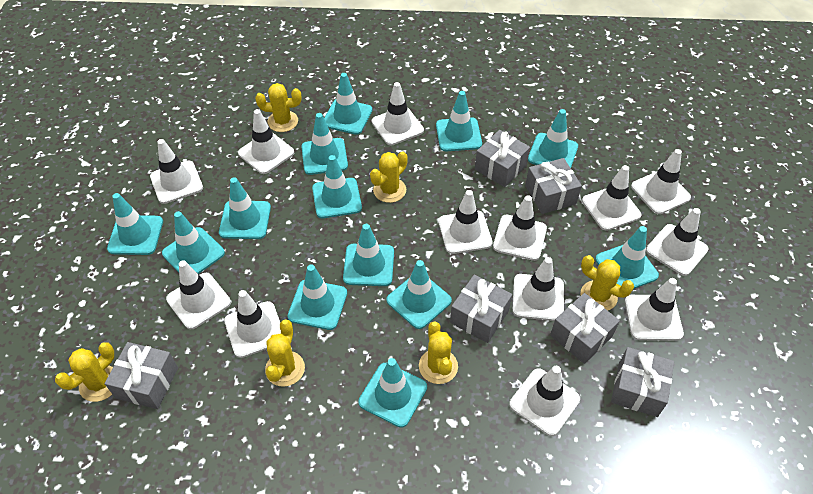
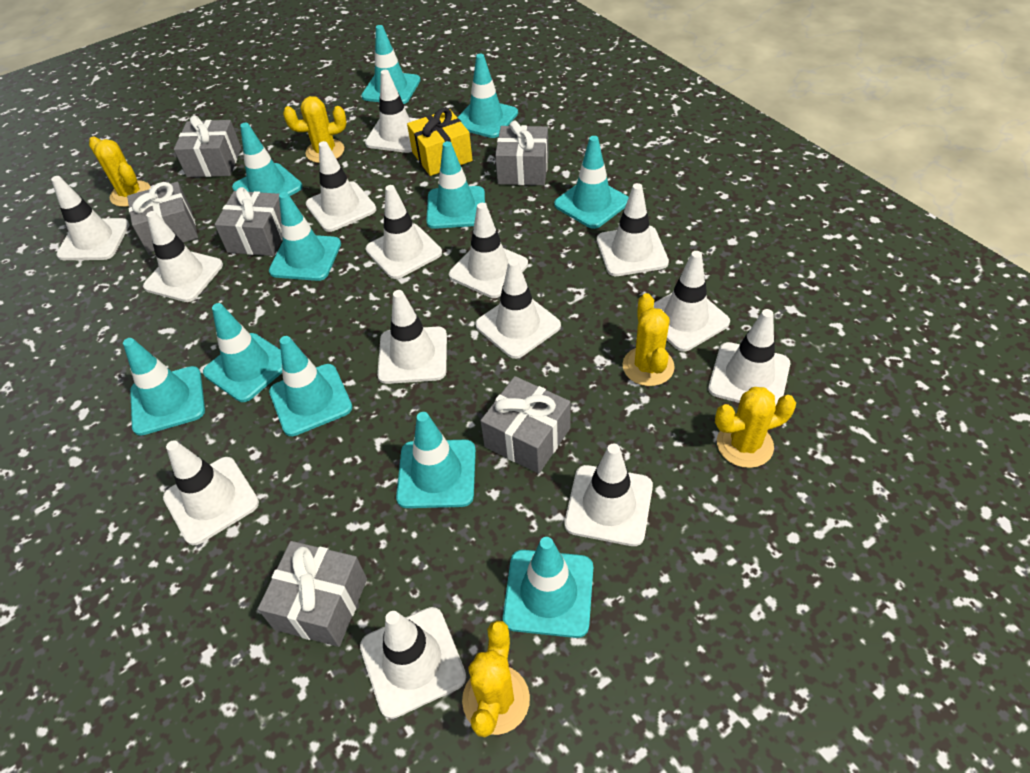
turquoise traffic cone: [107,193,163,255] [162,211,225,274] [219,177,271,239] [288,264,347,330] [301,113,348,175] [312,155,362,218] [324,73,372,135] [343,224,394,286] [358,358,427,428] [386,260,452,329] [436,91,482,151] [528,109,578,168] [595,226,659,289] = 13 -> [123,338,205,436] [203,303,282,402] [232,123,303,196] [269,192,341,281] [269,336,352,436] [361,25,420,104] [396,412,476,508] [426,141,485,229] [457,54,518,138] [503,537,593,638] [554,136,629,229] = 11
white traffic cone: [150,139,203,204] [166,260,231,329] [224,290,281,358] [238,109,294,174] [372,82,424,145] [438,190,493,254] [493,195,547,261] [509,366,580,436] [512,257,564,321] [582,165,641,231] [625,278,684,341] [631,149,691,214] [646,208,709,276] = 13 -> [51,176,130,260] [143,211,223,302] [163,440,259,545] [306,141,376,232] [360,607,466,719] [365,70,418,153] [366,185,442,279] [377,290,447,384] [449,203,528,298] [475,259,561,359] [565,444,653,546] [597,183,669,276] [654,251,730,352] [708,309,790,405] = 14
yellow cactus: [55,342,114,402] [255,83,302,132] [265,320,305,387] [370,151,408,203] [419,322,458,384] [580,255,634,311] = 6 -> [89,136,151,207] [283,96,347,163] [462,620,530,737] [623,293,675,386] [715,387,796,468] = 5
yellow gift: none = 0 -> [407,108,473,176] = 1

